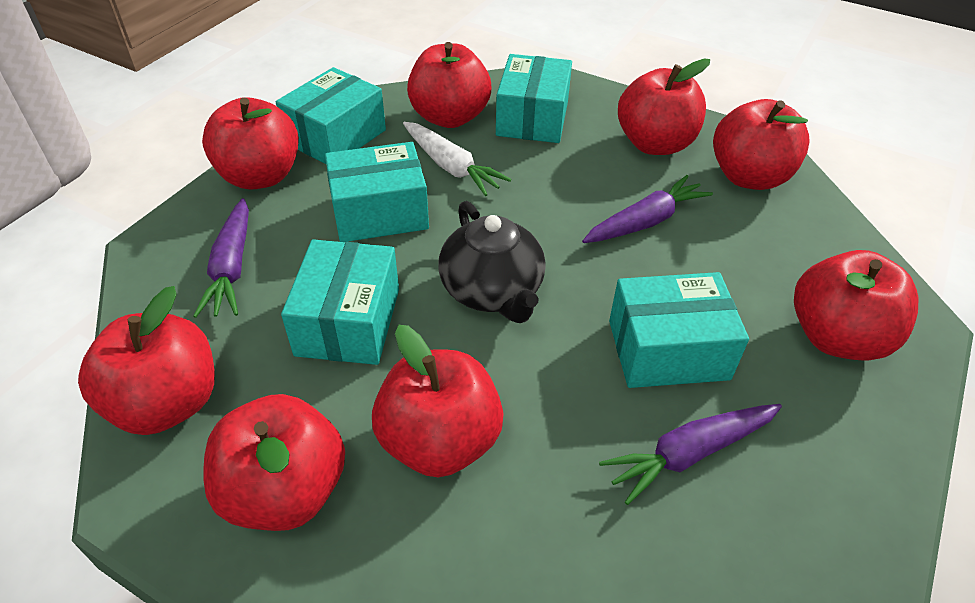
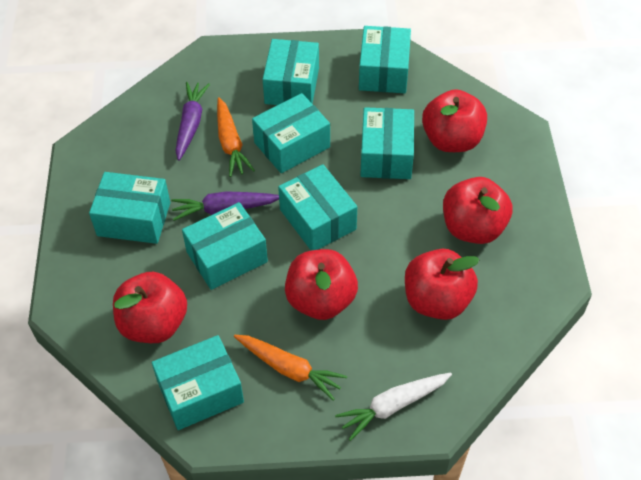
black teapot: [439,201,546,323] = 1 -> none = 0
orange carrot: none = 0 -> [217,97,255,177] [234,335,347,401] = 2
purple carrot: [193,198,249,318] [582,175,713,243] [599,404,782,505] = 3 -> [171,191,279,221] [175,82,210,161] = 2
red apple: [78,286,215,435] [202,97,299,190] [203,394,345,531] [372,325,504,477] [407,42,492,128] [618,59,710,155] [713,99,810,190] [794,250,919,361] = 8 -> [113,272,187,343] [285,249,358,320] [405,249,480,320] [422,89,487,152] [443,177,512,244] = 5
turquoise box: [276,67,386,164] [281,239,399,365] [325,142,429,242] [496,54,572,143] [609,272,749,388] = 5 -> [89,172,170,244] [152,335,244,430] [182,202,268,290] [252,93,330,173] [263,39,319,105] [278,164,357,250] [359,26,411,93] [360,107,414,179] = 8

